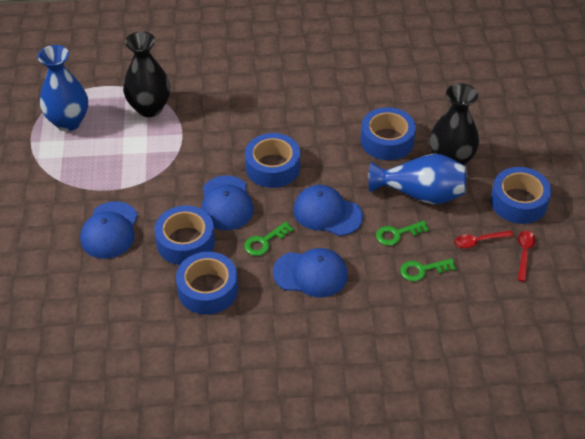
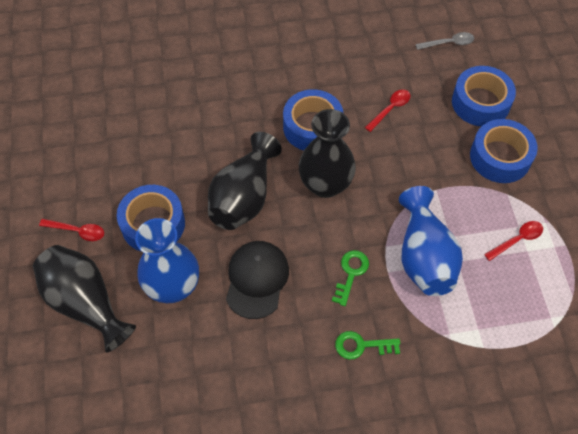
black cap: none = 0 -> [226,241,289,319] = 1
black vase: [123,31,171,117] [429,83,479,165] = 2 -> [33,245,136,352] [208,132,282,230] [299,109,356,198] = 3
blue cap: [80,201,138,259] [201,176,254,230] [273,248,348,297] [293,185,363,236] = 4 -> none = 0
blue tape: [154,206,215,265] [176,252,238,315] [245,133,300,188] [361,107,416,160] [491,167,551,224] = 5 -> [117,185,185,252] [283,89,343,151] [452,66,516,126] [470,119,538,183] = 4
green key: [244,222,294,256] [376,221,429,246] [400,258,456,281] = 3 -> [332,250,369,306] [335,331,400,360] = 2
grey spoon: none = 0 -> [416,32,474,50] = 1
red spoon: [454,230,514,249] [518,230,535,282] = 2 -> [39,219,104,241] [365,89,410,132] [484,221,543,261] = 3

